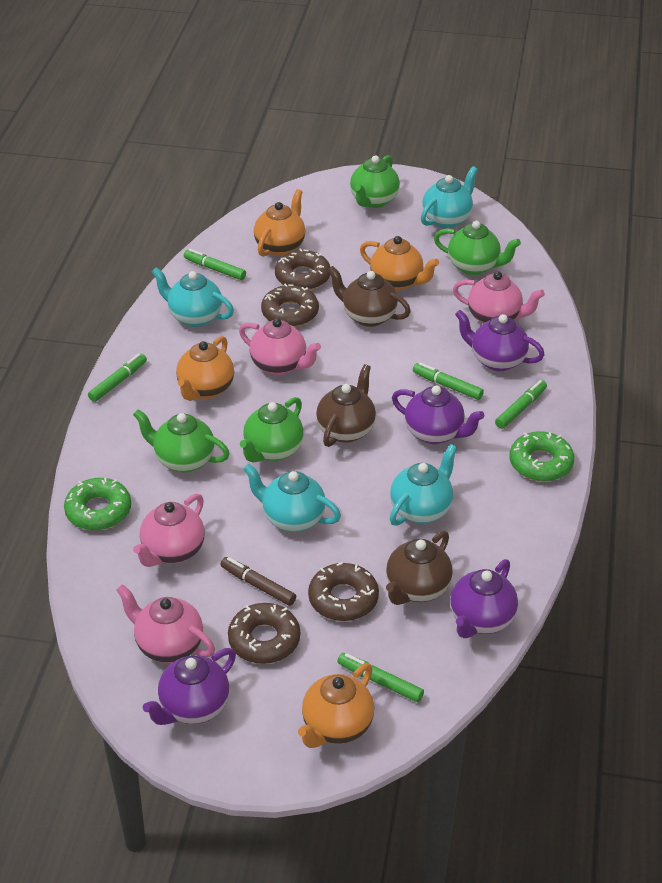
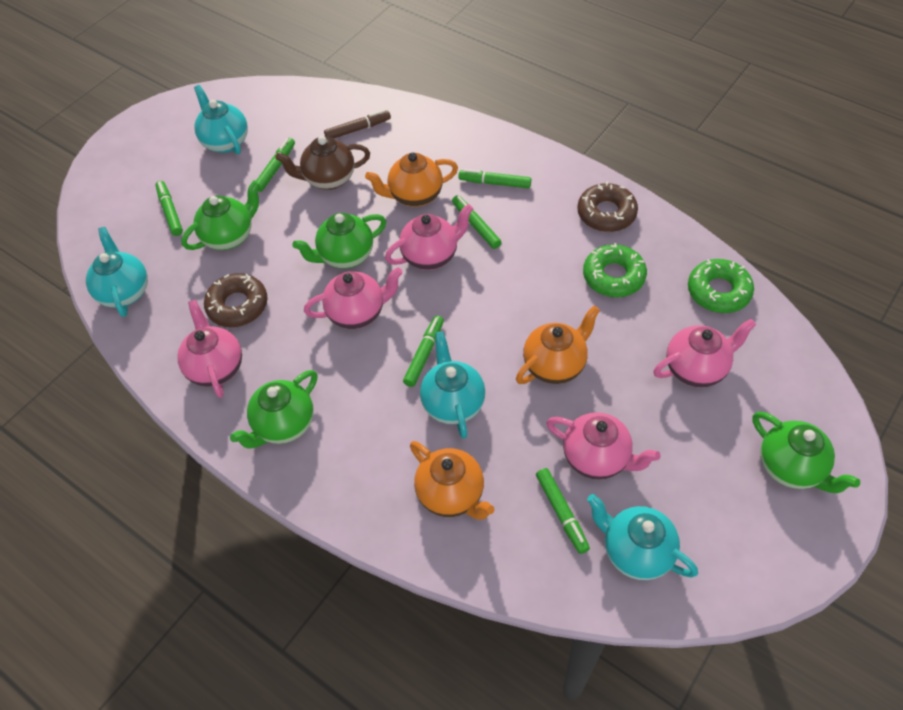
brown donut: [228,603,300,664] [261,283,319,327] [275,249,330,290] [308,562,379,621] = 4 -> [204,273,268,327] [577,181,638,232] = 2
brown teapot: [316,364,376,447] [328,266,411,327] [386,531,453,605] = 3 -> [275,136,370,190] = 1
green marker: [88,354,147,402] [184,249,246,280] [337,653,424,702] [413,363,484,400] [495,380,547,429] = 5 -> [155,181,183,236] [256,138,295,192] [403,316,444,387] [452,195,502,249] [458,169,531,188] [536,468,590,554] = 6
orange teapot: [176,336,234,401] [254,189,305,257] [298,663,374,748] [360,236,439,291] = 4 -> [365,153,458,207] [410,441,495,520] [516,306,600,384] = 3
pink teapot: [116,584,215,663] [133,494,205,567] [239,318,321,375] [453,271,545,324] = 4 -> [177,299,242,398] [304,267,403,329] [385,204,473,270] [546,412,660,480] [653,319,756,387] = 5
purple teapot: [143,648,236,725] [392,385,484,444] [450,559,518,638] [455,310,545,371] = 4 -> none = 0

